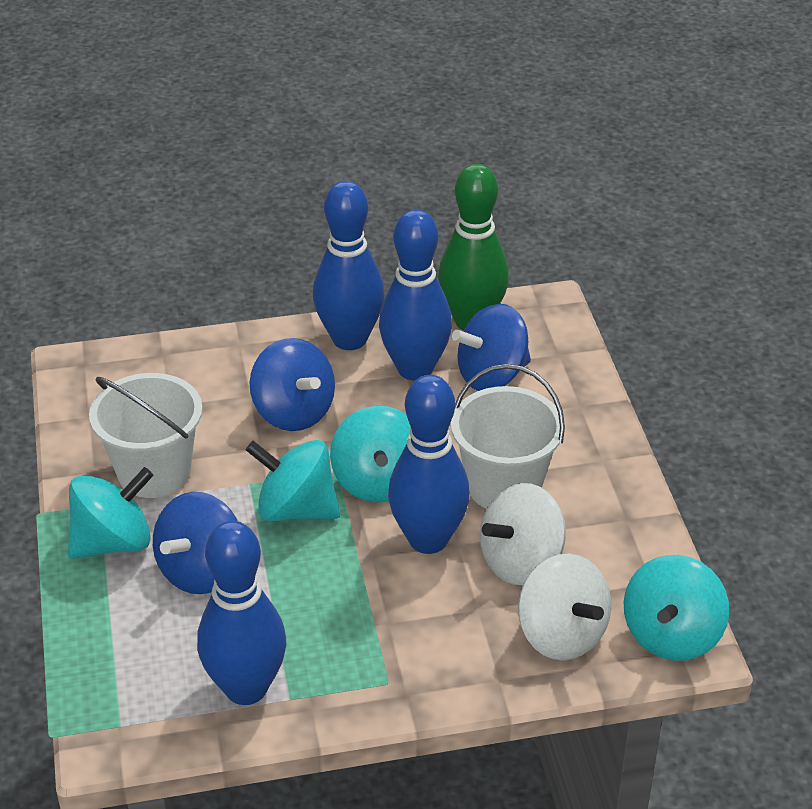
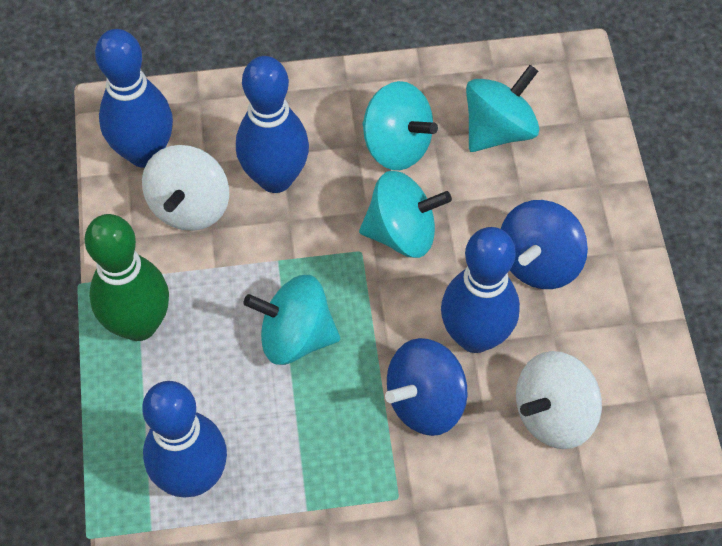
blue spinning top: [153,492,238,594] [250,338,335,431] [452,304,531,391] = 3 -> [385,338,467,436] [501,200,588,289] = 2
white bucket: [89,373,202,498] [451,364,565,509] = 2 -> none = 0

